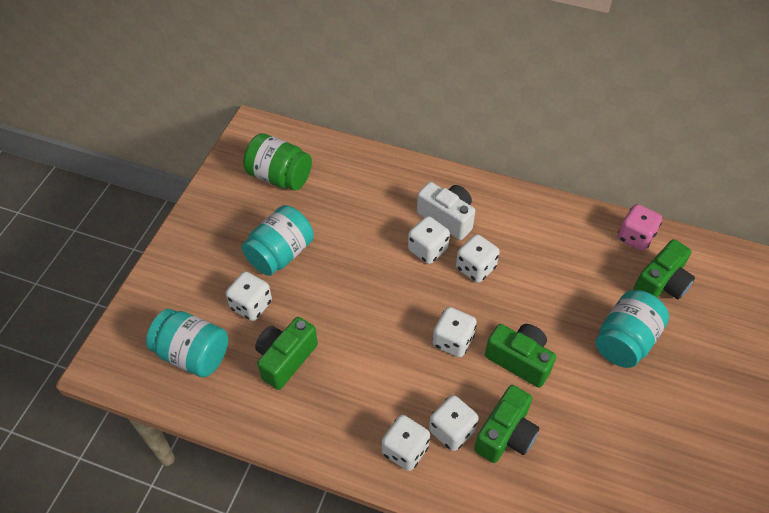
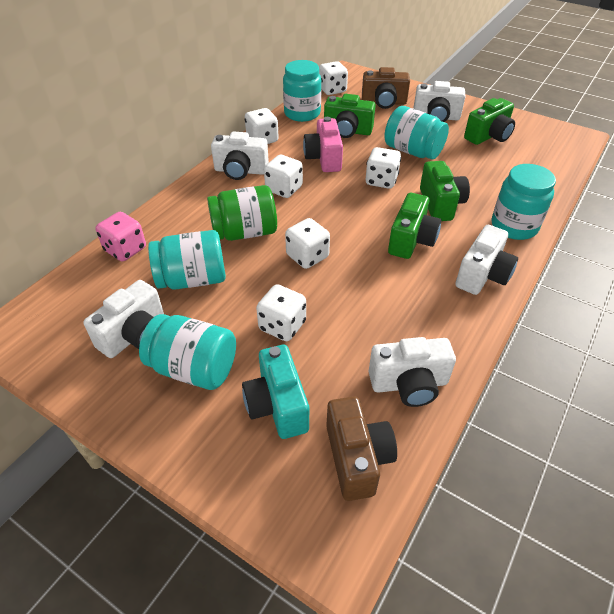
brown camera: none = 0 -> [326,396,397,501] [362,67,410,109] = 2
pink camera: none = 0 -> [303,117,343,172] = 1
turquoise camera: none = 0 -> [242,345,309,439] = 1
turquoise jar: [146,309,228,377] [242,205,314,276] [596,290,669,368] = 3 -> [139,314,236,390] [148,230,226,290] [283,60,321,122] [385,106,449,159] [492,164,556,240] = 5
white camera: [417,182,475,240] = 1 -> [83,280,164,358] [211,131,269,180] [369,337,456,407] [413,81,466,122] [455,225,518,295] = 5

